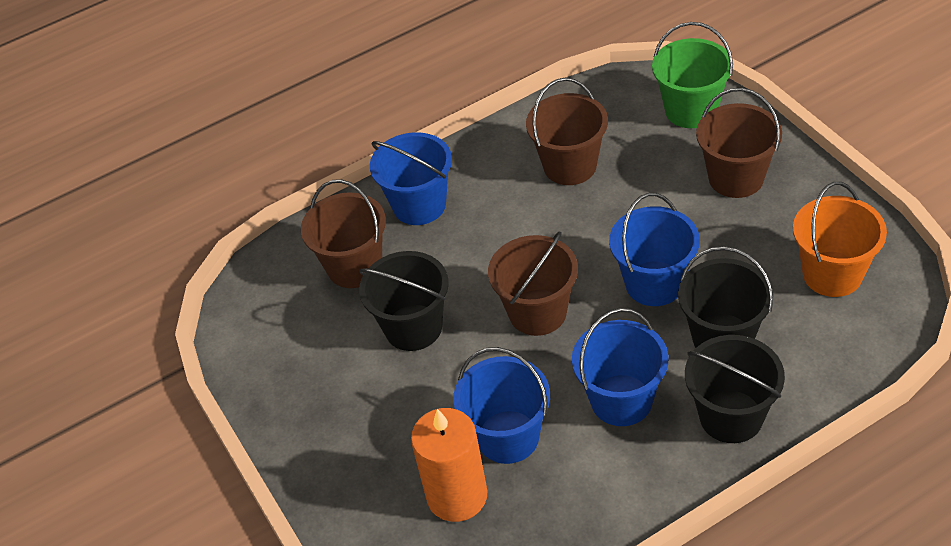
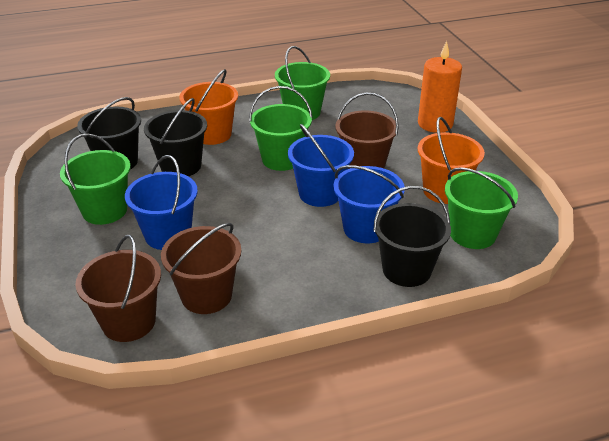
blue bucket: [370,132,452,225] [453,347,550,464] [572,308,669,426] [609,193,700,306] = 4 -> [125,155,198,250] [288,124,354,207] [334,165,405,243] = 3
brown bucket: [301,179,386,288] [488,231,578,336] [526,78,608,185] [696,88,782,198] = 4 -> [75,235,161,342] [161,223,241,314] [335,93,399,169] = 3
green bucket: [652,22,733,128] = 1 -> [60,133,131,225] [249,86,313,171] [275,46,330,120] [445,167,518,249] = 4
orange bucket: [793,182,887,297] = 1 -> [179,69,238,145] [418,117,485,204] = 2

